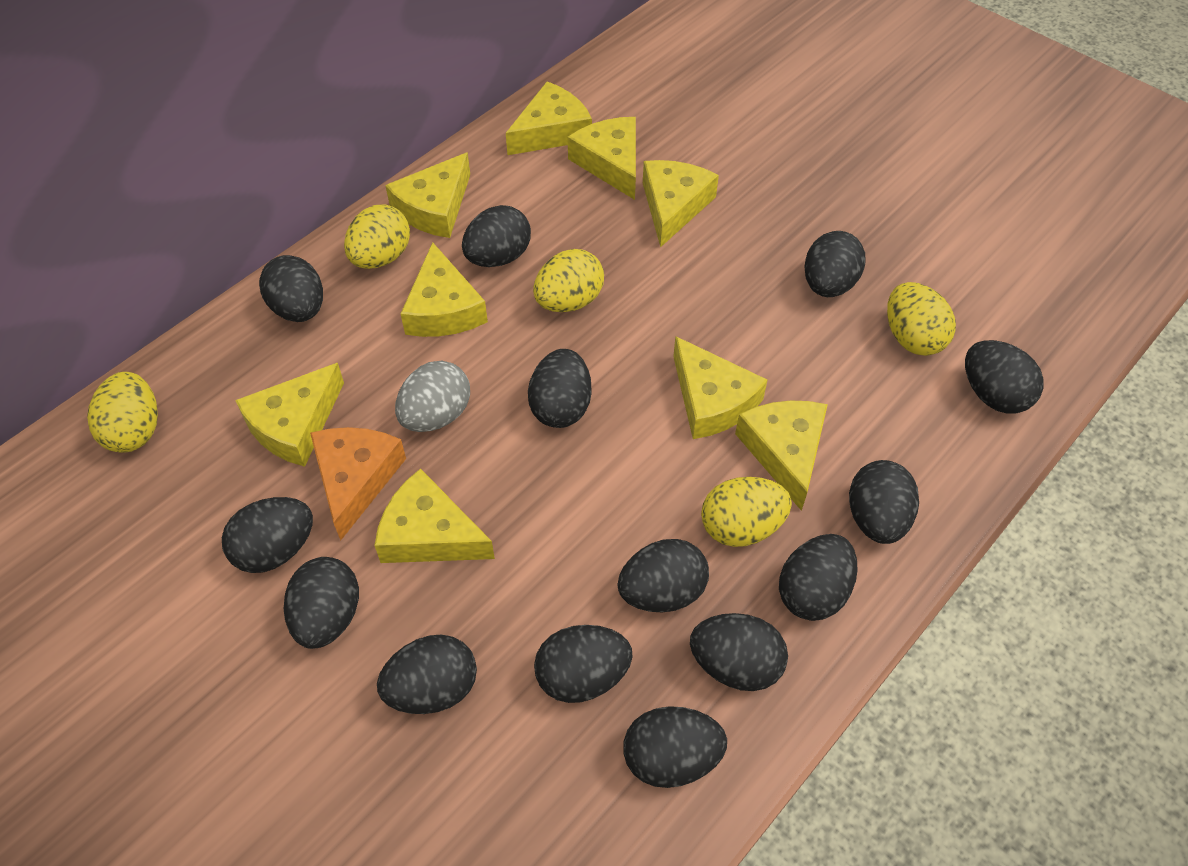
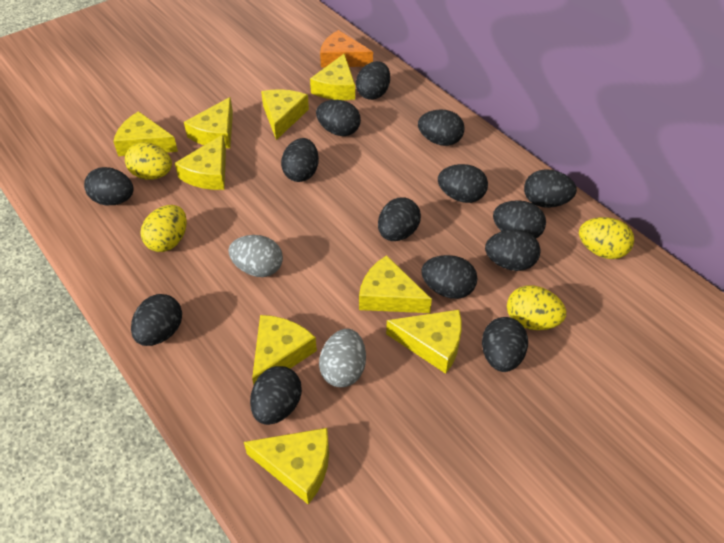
grey egg: [395,361,470,432] = 1 -> [228,235,283,277] [319,329,366,387] = 2
yellow egg: [87,372,158,452] [344,204,410,269] [533,249,604,312] [701,477,792,547] [887,282,956,356] = 5 -> [125,142,172,180] [140,205,187,252] [507,285,566,330] [579,217,634,259] = 4

